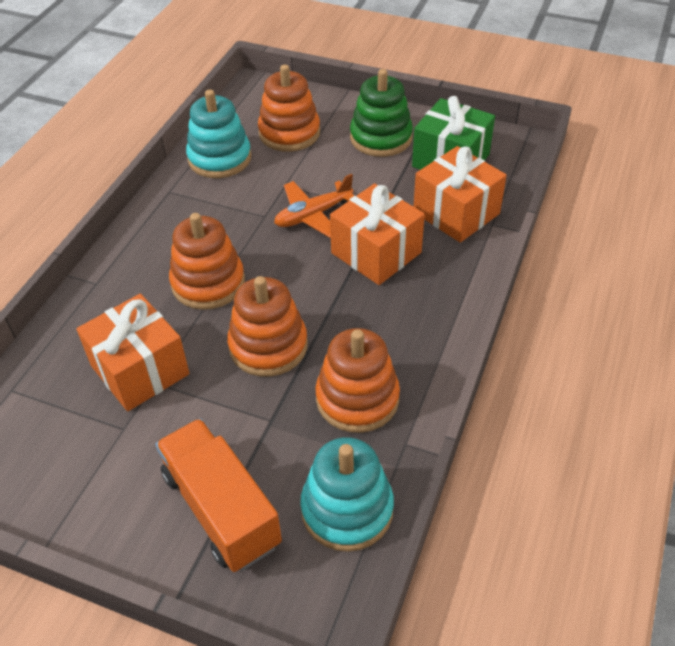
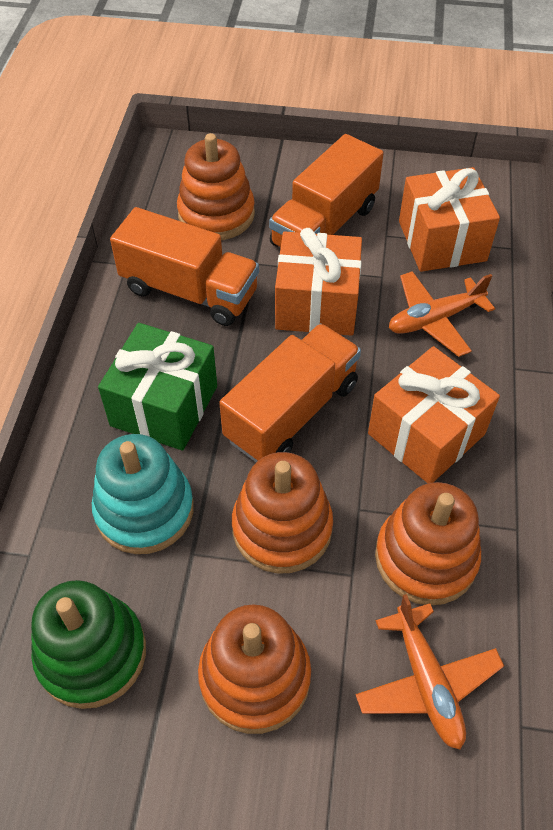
orange plane: [274,174,354,238] = 1 -> [355,594,504,749] [389,271,495,357] = 2
orange truck: [156,418,282,572] = 1 -> [110,207,259,326] [219,324,361,462] [269,134,384,248] = 3
turquoise stacking toy: [186,90,251,178] [300,437,394,552] = 2 -> [92,434,194,554] = 1

